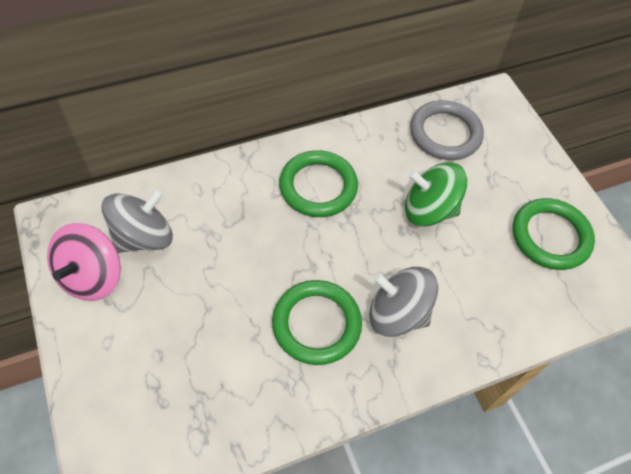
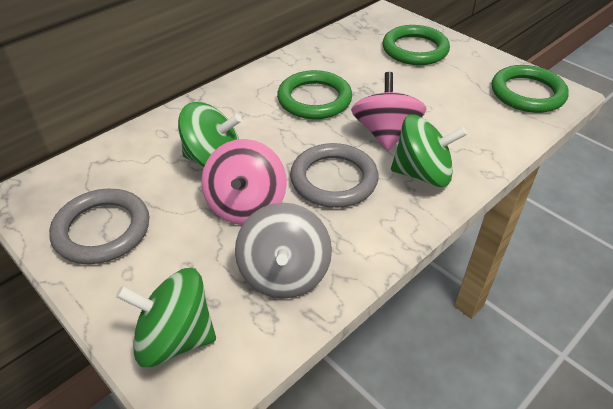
green spinning top: [405,162,467,227] = 1 -> [116,268,216,367] [178,102,242,167] [391,115,467,187] = 3
grey ring: [410,100,484,160] = 1 -> [49,189,149,264] [290,143,378,208] = 2
grey spinning top: [102,188,173,253] [369,267,438,337] = 2 -> [235,203,332,299] = 1
pink spinning top: [47,223,121,301] = 1 -> [201,139,287,225] [351,72,427,150] = 2

